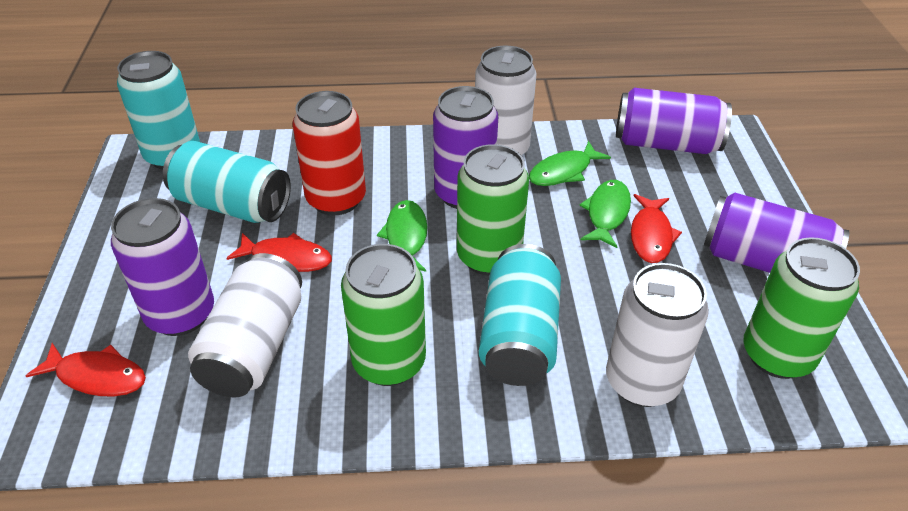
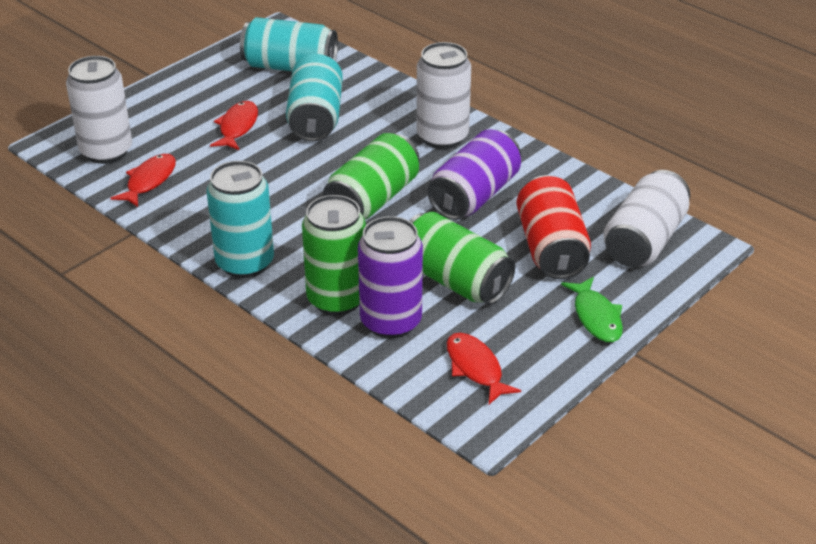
green fish: [377,200,427,272] [529,141,611,186] [579,180,631,248] = 3 -> [561,277,623,342] = 1
purple can: [111,198,214,336] [433,86,498,209] [616,88,732,154] [704,193,849,273] = 4 -> [358,216,423,339] [427,129,521,220] = 2

